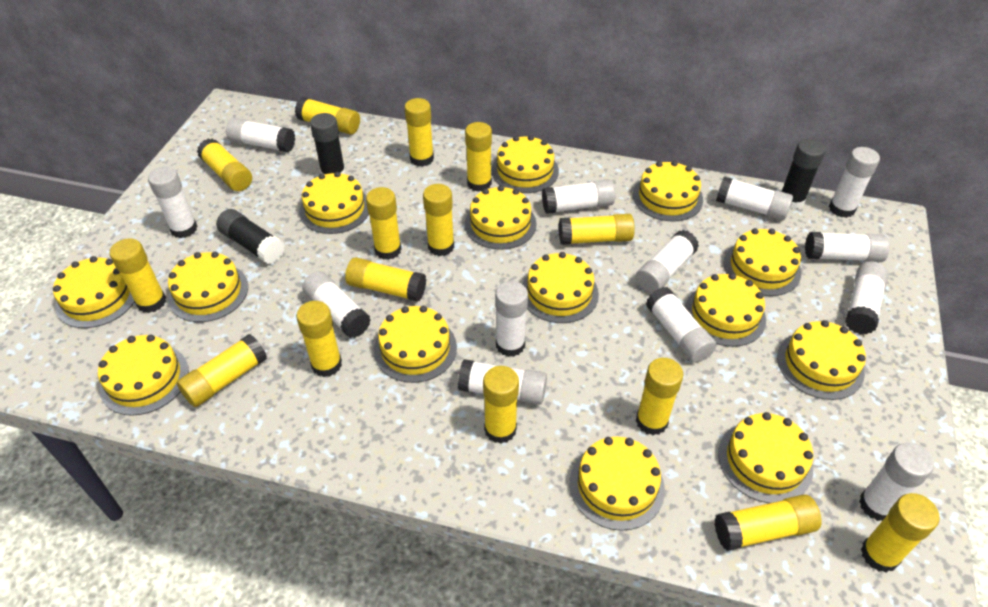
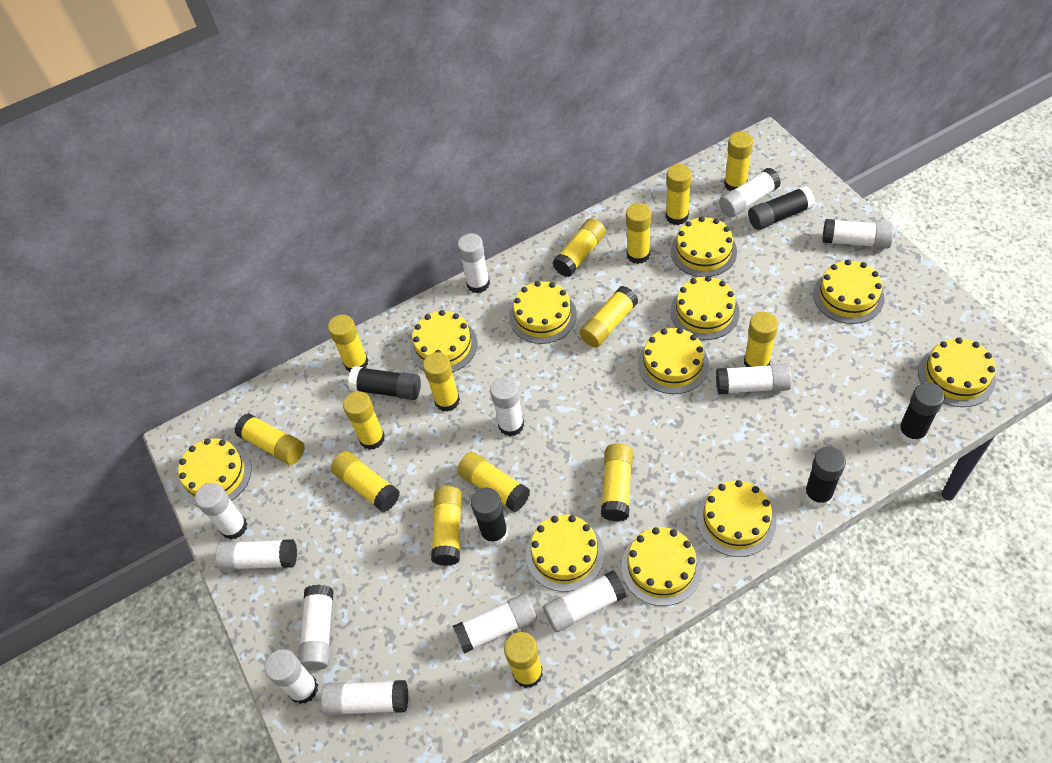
black glue stick: [216,209,284,264] [310,113,346,174] [781,139,826,209] = 3 -> [348,366,421,400] [471,487,508,546] [748,186,815,230] [804,446,846,507] [898,382,945,444] = 5
white glue stick: [148,167,198,238] [226,118,295,152] [302,271,371,338] [458,359,547,405] [495,281,528,357] [542,179,615,214] [636,230,699,293] [646,287,717,363] [716,176,793,220] [805,232,890,262] [829,147,880,218] [845,261,889,334] [859,443,934,521] = 13 -> [195,483,247,540] [215,539,297,571] [265,649,318,704] [298,585,334,670] [321,680,408,716] [453,593,537,654] [457,234,490,293] [490,377,524,436] [543,570,626,632] [716,363,792,394] [719,168,781,217] [823,219,894,249] = 12
yellow cake: [53,256,134,328] [98,335,189,416] [168,252,248,322] [299,172,369,234] [374,306,457,383] [465,186,537,250] [492,135,559,193] [522,252,599,323] [570,437,665,531] [633,161,703,222] [685,273,766,347] [718,412,813,503] [723,228,801,296] [777,320,866,400] = 14 -> [178,438,252,506] [410,310,477,372] [510,281,577,344] [526,515,604,592] [621,527,702,606] [638,328,709,394] [670,276,740,340] [671,216,737,277] [697,480,776,557] [813,260,884,324] [918,337,996,407] = 11

